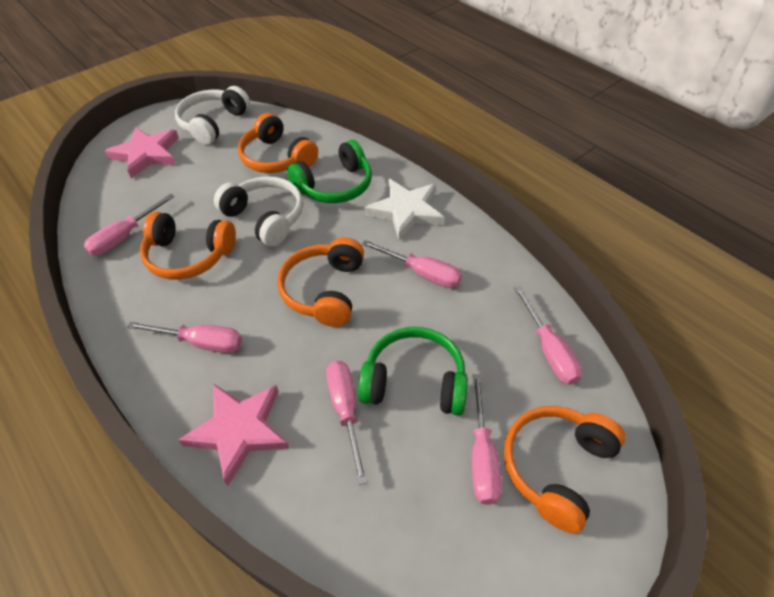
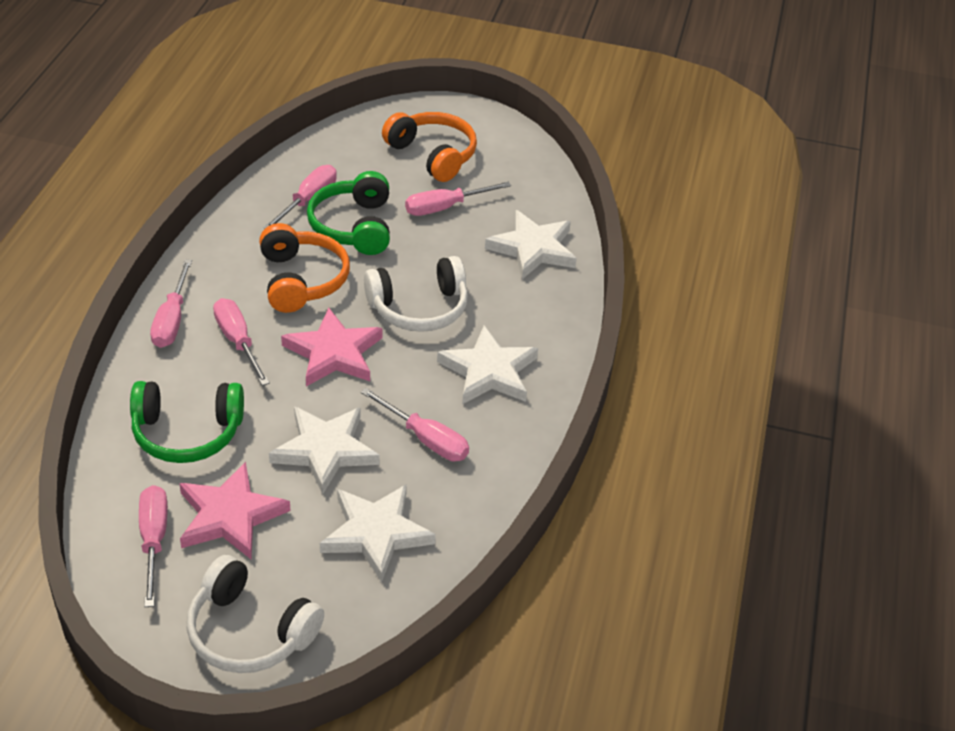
orange headphones: [140,212,236,280] [238,113,318,173] [277,237,364,327] [504,406,625,534] = 4 -> [259,223,350,313] [382,112,477,182] = 2
white star: [364,179,445,240] = 1 -> [269,406,380,494] [320,484,436,582] [437,325,538,404] [485,210,577,279] = 4

